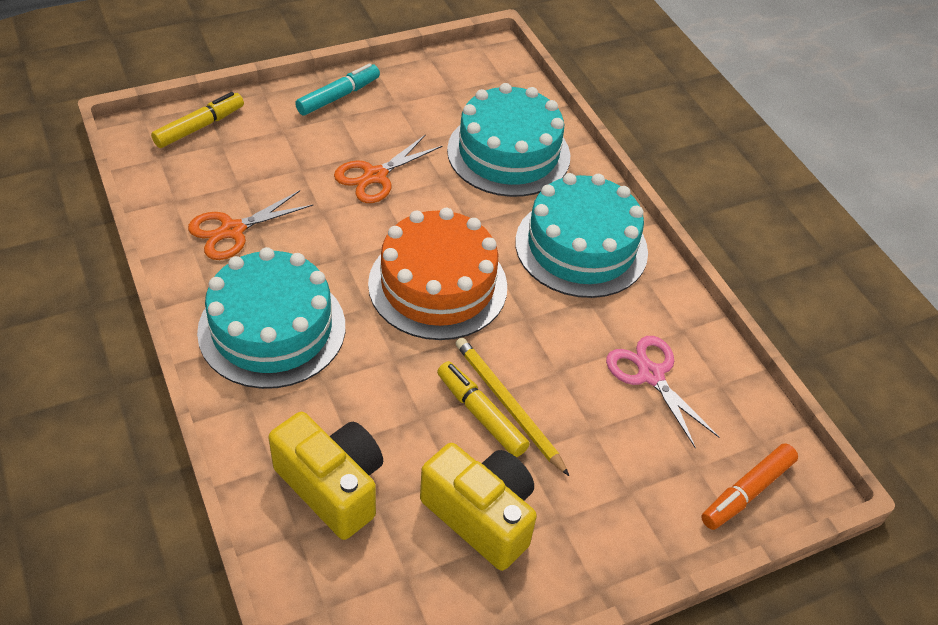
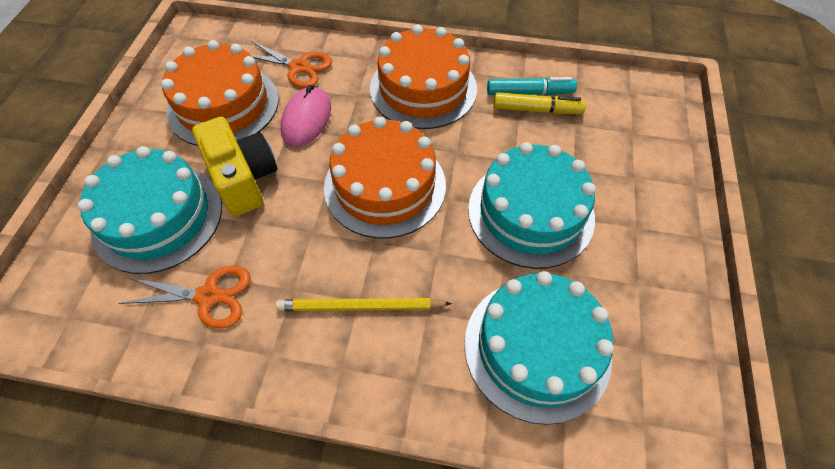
orange cake: [368,208,507,340] = 1 -> [161,40,279,146] [324,117,446,238] [370,25,477,129] = 3
orange marker: [701,443,798,530] = 1 -> none = 0
pink mouse: none = 0 -> [281,85,331,147] = 1
pink scissors: [606,336,719,449] = 1 -> none = 0
yellow camera: [268,412,383,540] [420,443,537,571] = 2 -> [192,117,277,216] = 1
yellow marker: [151,92,244,148] [437,361,530,457] = 2 -> [493,92,586,114] = 1

